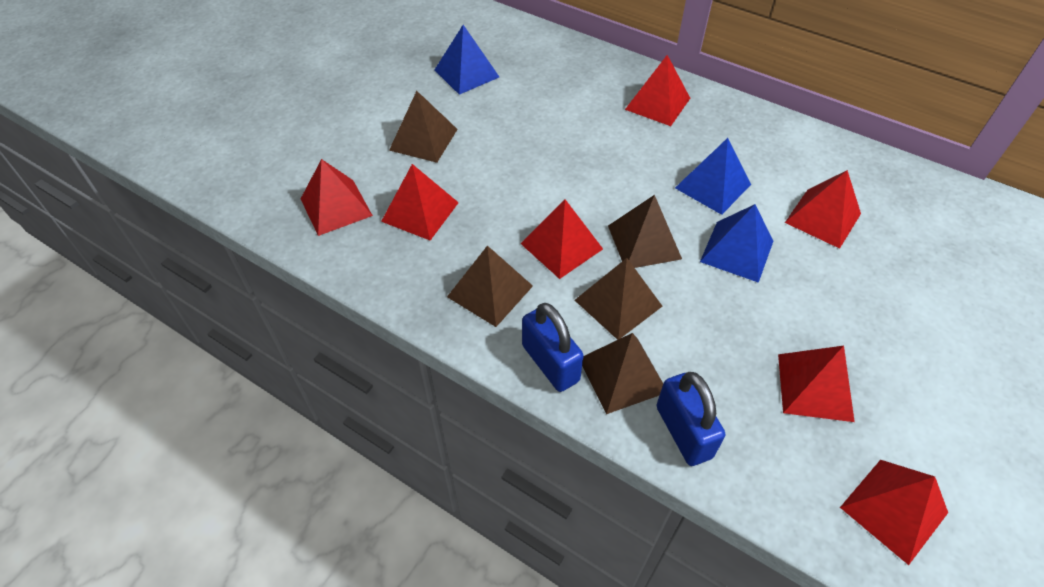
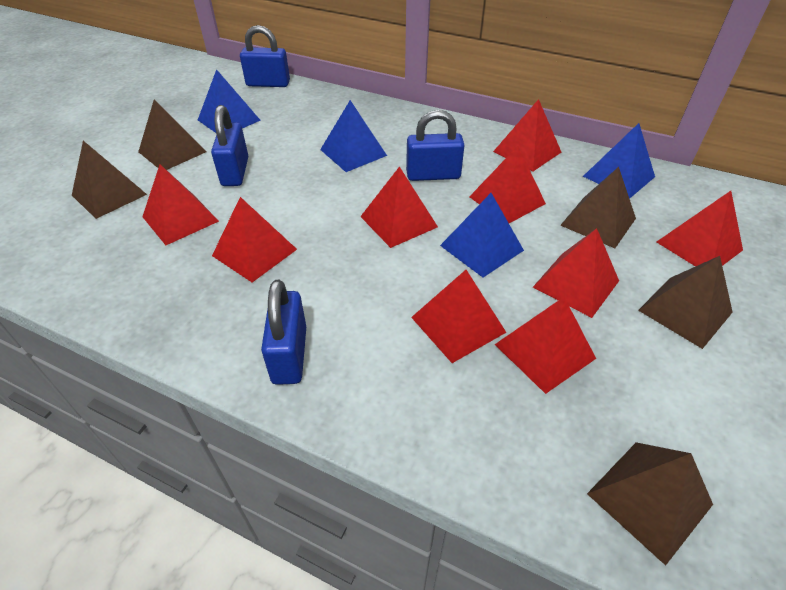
blue padlock: [522,303,584,392] [657,372,725,466] = 2 -> [211,105,248,186] [240,25,290,87] [261,280,306,385] [406,110,464,181] = 4
blue pyramid: [435,25,499,95] [675,138,751,215] [700,204,773,283] = 3 -> [198,69,261,133] [320,100,387,172] [440,193,524,278] [583,123,655,199] = 4
red pyramid: [301,159,373,236] [381,164,459,240] [521,199,603,279] [625,55,690,126] [778,346,855,422] [785,170,861,249] [840,460,948,565] = 7 -> [143,164,219,245] [212,197,297,282] [360,166,438,248] [411,270,507,363] [469,146,546,223] [493,99,561,172] [494,297,596,394] [533,228,619,318] [657,191,743,266] = 9

